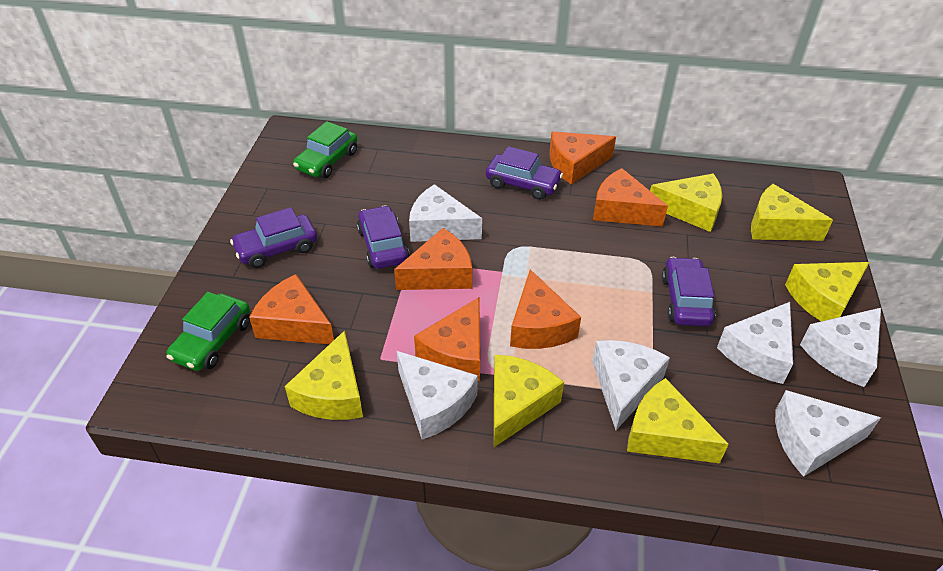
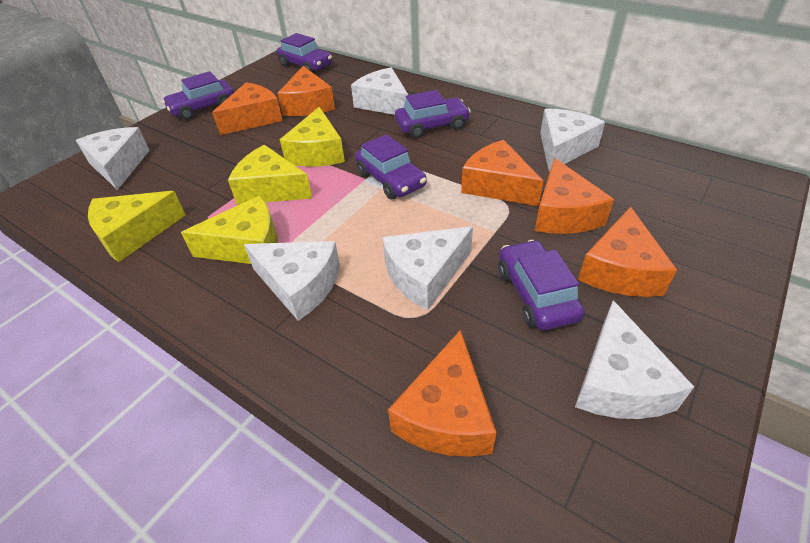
green car: [166,292,250,371] [293,121,357,178] = 2 -> none = 0
purple car: [230,207,317,268] [357,205,410,269] [486,146,563,200] [662,257,716,326] = 4 -> [162,71,234,120] [276,33,332,73] [355,134,427,199] [395,90,471,138] [498,240,585,330] = 5
yellow cheese: [285,330,363,420] [494,354,564,447] [627,378,729,463] [650,173,722,232] [751,184,833,241] [785,262,870,321] = 6 -> [88,191,186,262] [181,195,278,264] [228,145,312,205] [280,107,345,167] = 4

